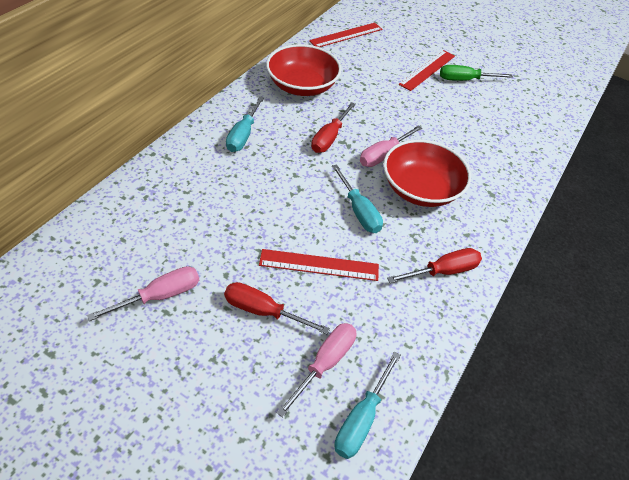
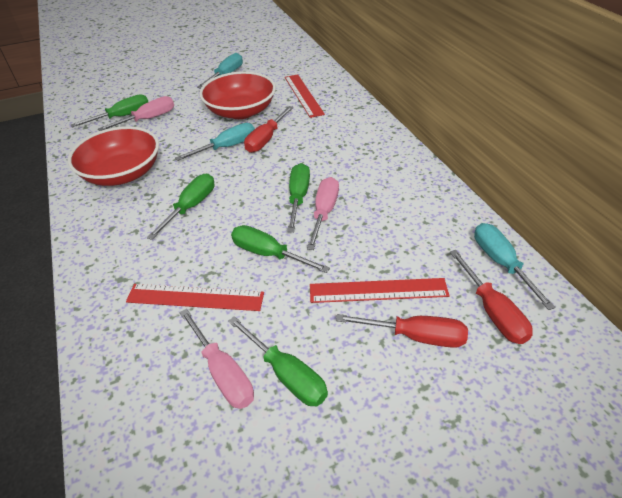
green screwdriver: [440,65,513,81] = 1 -> [71,94,148,128] [147,174,214,240] [228,316,328,406] [231,225,330,273] [287,163,310,232] = 5

